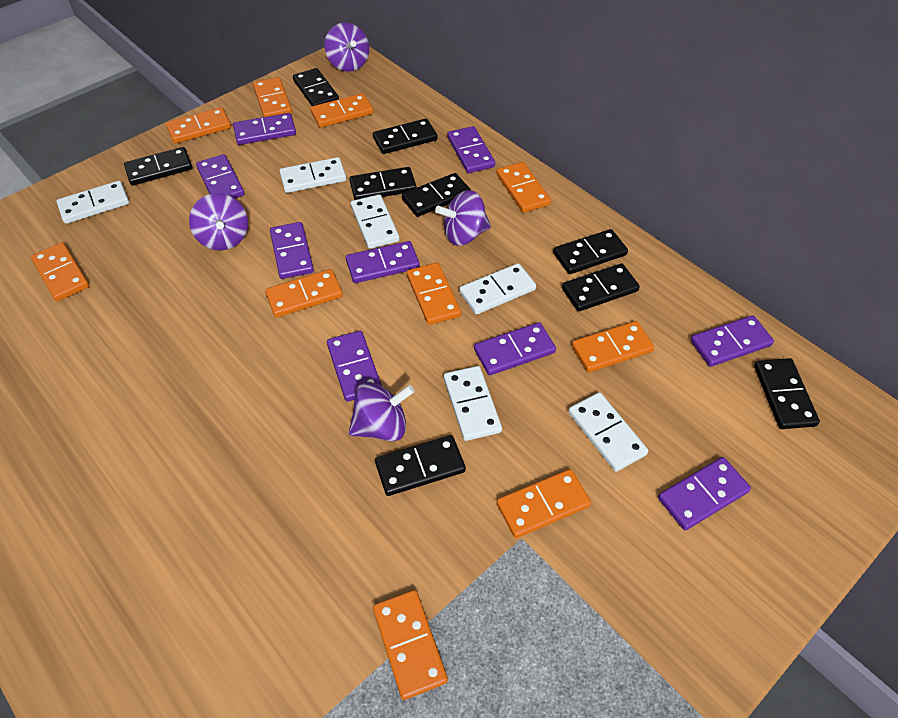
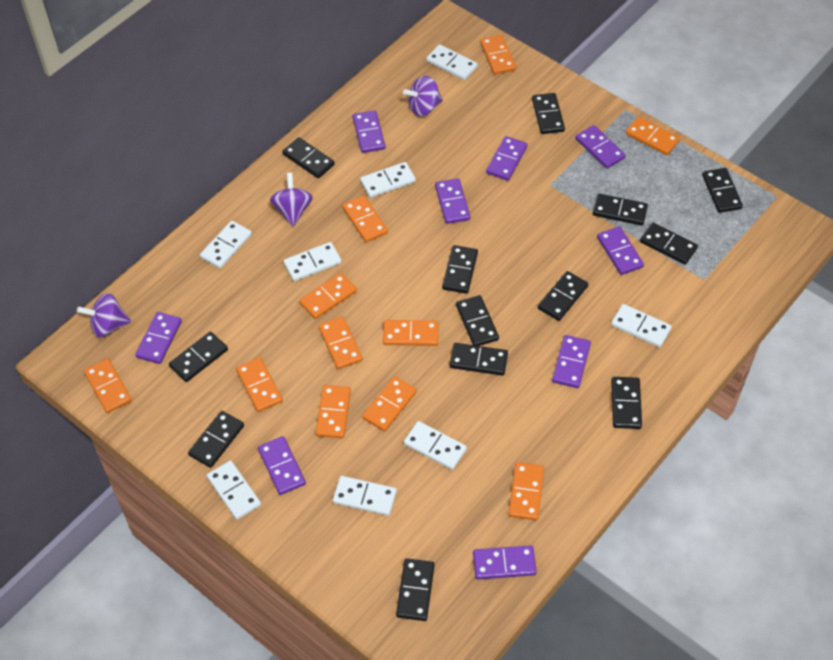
black domino: [124,147,192,186] [293,68,339,106] [349,167,417,200] [373,119,437,154] [375,435,466,496] [402,173,471,217] [553,229,628,274] [562,264,640,311] [754,358,820,429] = 9 -> [169,331,228,382] [188,411,244,468] [282,137,335,178] [396,558,435,621] [442,245,478,294] [449,343,508,376] [456,295,499,346] [532,93,565,134] [538,271,588,321] [593,194,648,226] [611,377,642,429] [640,223,698,265] [702,168,743,213] = 13
orange domino: [31,242,89,301] [166,107,231,144] [253,77,292,117] [265,269,343,318] [310,93,373,128] [373,590,448,700] [407,263,461,325] [496,162,551,213] [497,469,591,538] [572,321,654,373] = 10 -> [84,359,132,413] [236,357,283,412] [299,273,357,319] [316,385,351,438] [318,316,363,369] [342,195,388,243] [362,376,417,432] [383,320,438,346] [480,35,516,75] [509,462,544,521] [625,116,680,155] = 11
purple spinning top: [189,193,248,250] [325,23,369,72] [349,382,415,441] [435,190,491,246] = 4 -> [77,293,131,338] [270,173,313,227] [403,76,443,116] = 3
white domino: [57,181,129,224] [279,157,346,193] [351,194,400,249] [444,366,502,441] [459,263,536,314] [568,392,648,472] = 6 -> [200,221,252,268] [207,461,261,520] [284,242,341,281] [333,476,397,516] [360,162,416,198] [404,421,467,470] [426,44,478,80] [611,304,672,347] = 8

